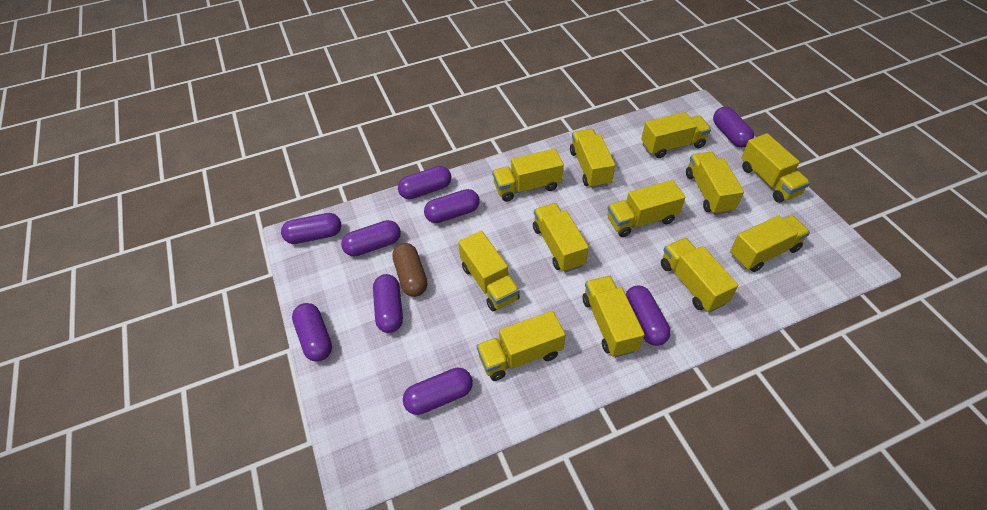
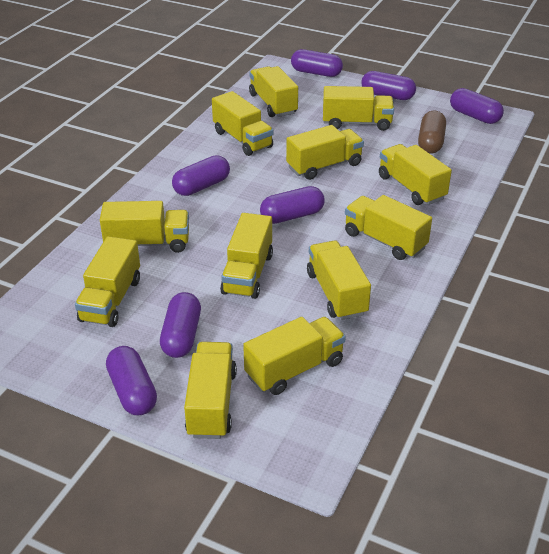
purple capsule: [281,213,341,244] [292,303,332,362] [341,220,401,257] [373,274,403,333] [398,166,451,199] [403,368,473,415] [424,189,480,223] [626,286,671,346] [713,107,754,148] = 9 -> [106,346,157,415] [160,292,201,358] [172,155,230,196] [260,186,324,224] [291,49,343,77] [361,71,416,100] [450,88,504,124] = 7

